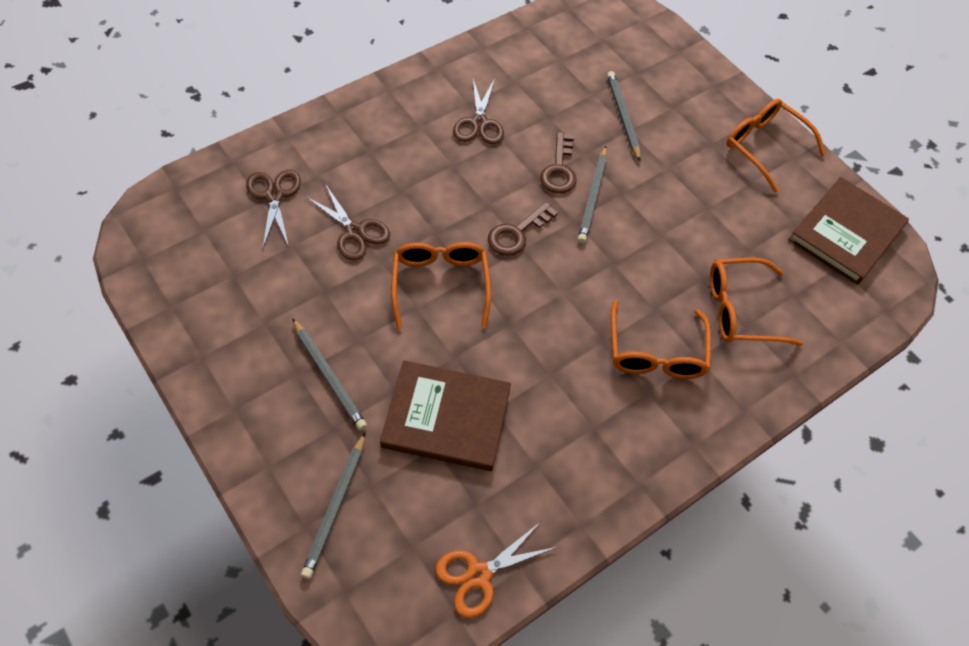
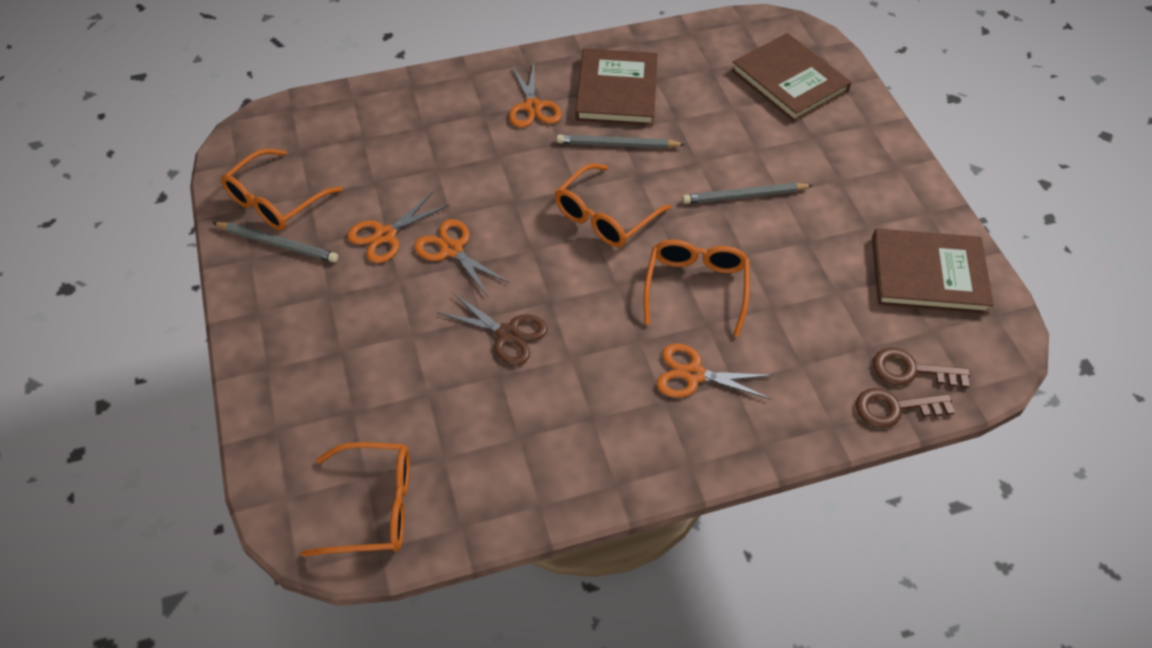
brown book: [380,360,511,471] [788,177,909,285] = 2 -> [575,48,658,126] [731,33,852,122] [872,228,994,314] = 3
brown scissors: [246,170,301,248] [305,184,390,261] [453,79,504,144] = 3 -> [437,292,548,365] = 1
grey pencil: [292,318,367,430] [301,433,365,579] [578,146,607,243] [607,71,641,161] = 4 -> [212,222,338,262] [556,134,686,148] [682,183,813,204] = 3
orange scissors: [436,523,557,618] = 1 -> [347,192,449,263] [414,219,509,296] [509,63,562,128] [657,343,773,399] = 4

